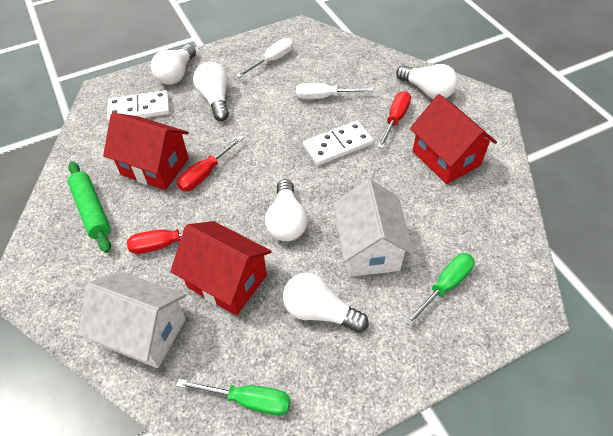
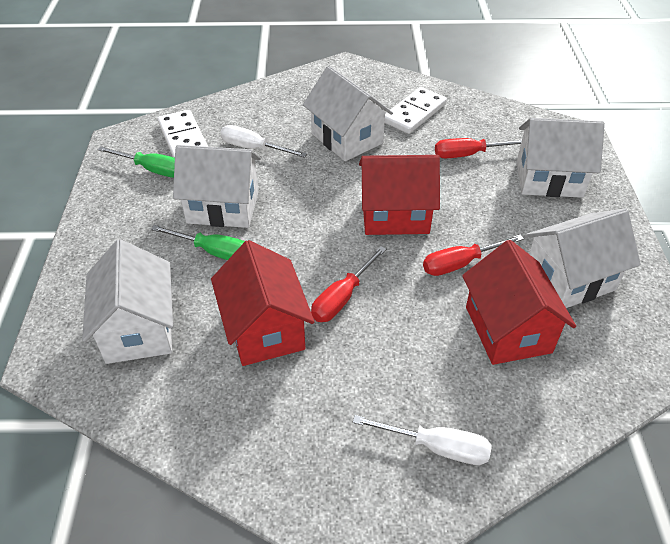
green rolling pin: [68,161,111,253] = 1 -> none = 0
white house: [78,272,186,368] [333,179,414,277] = 2 -> [82,239,173,364] [173,145,261,228] [303,66,393,161] [517,118,605,198] [525,209,641,308] = 5
white light bulb: [151,44,196,85] [193,62,229,121] [265,179,308,241] [283,273,369,333] [396,64,458,99] = 5 -> none = 0

